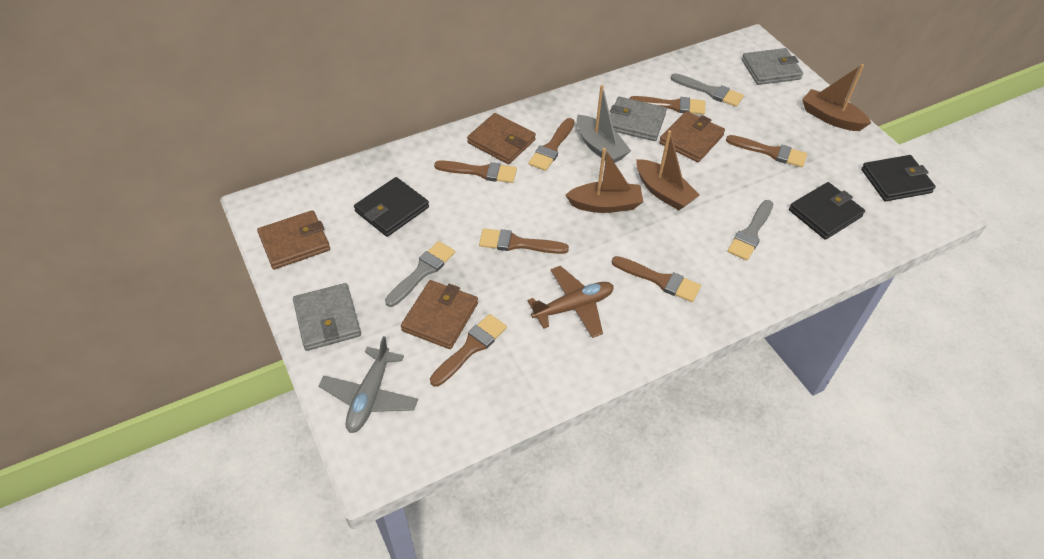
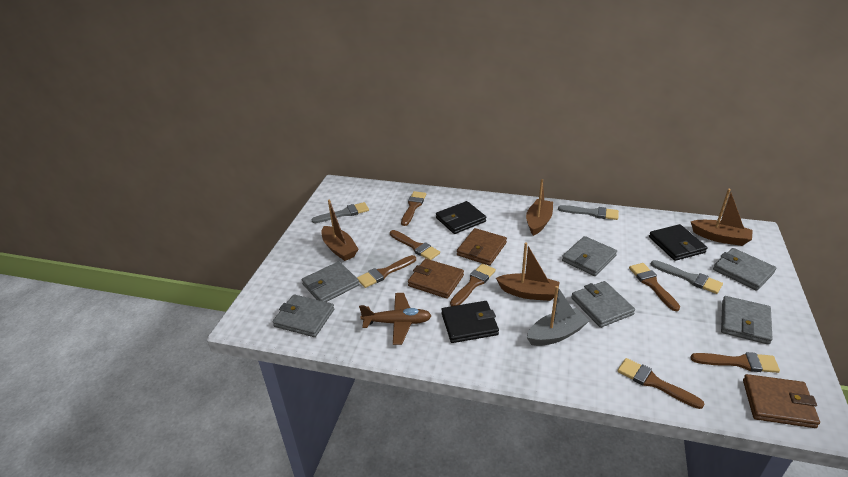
brown boat: [566,148,643,213] [636,130,700,211] [802,64,871,131] = 3 -> [321,199,358,261] [496,242,560,301] [526,179,553,236] [691,189,753,246] = 4
brown wallet: [257,210,330,269] [401,280,478,349] [467,113,536,164] [659,111,725,163] = 4 -> [408,259,464,299] [457,228,507,266] [743,374,820,428] = 3
grey plane: [319,336,418,433] = 1 -> none = 0
grey wallet: [293,283,361,351] [610,97,667,141] [742,48,803,85] = 3 -> [273,294,334,337] [302,261,359,302] [562,236,617,276] [571,281,635,328] [713,248,776,291] [721,296,773,345] = 6

